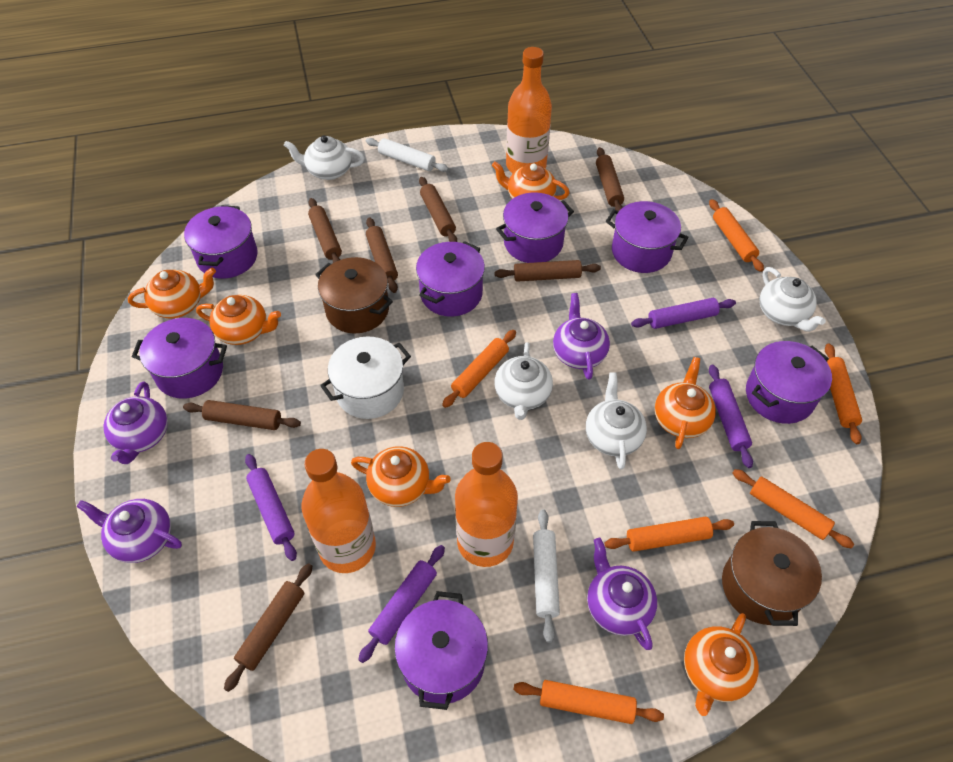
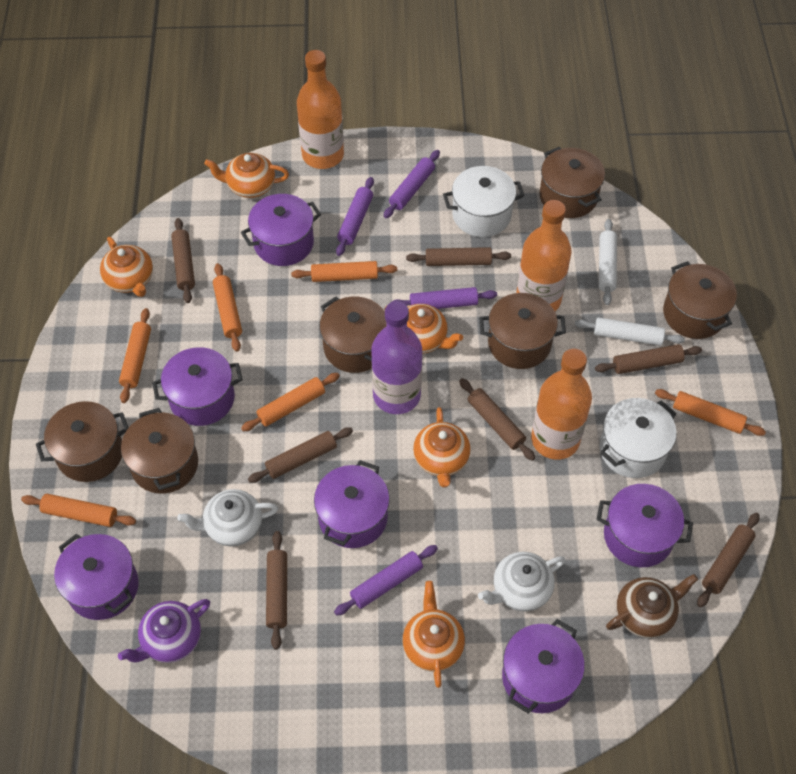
brown pot: [315,257,393,333] [722,521,822,626] = 2 -> [36,401,129,482] [121,408,198,494] [320,296,387,373] [479,293,566,369] [539,147,605,218] [663,261,737,339] = 6
brown teapot: none = 0 -> [606,574,698,638] = 1
orange teapot: [128,268,216,318] [196,295,281,345] [351,446,451,507] [492,162,570,200] [655,357,716,449] [684,613,759,716] = 6 -> [100,237,153,297] [205,153,289,198] [384,304,463,354] [403,581,465,688] [413,407,470,487] = 5
purple bottle: none = 0 -> [371,301,422,414] = 1
purple pot: [132,318,227,399] [184,205,258,279] [394,591,488,710] [416,241,485,317] [496,192,574,263] [606,201,689,273] [746,341,832,424] = 7 -> [54,534,139,620] [152,347,243,426] [241,194,321,266] [314,460,390,548] [502,619,585,714] [596,484,693,567] = 6
purple teapot: [76,499,182,563] [103,381,168,464] [553,293,610,380] [587,538,657,650] = 4 -> [118,599,210,663] = 1
white pot: [320,336,411,419] = 1 -> [443,166,525,237] [600,398,677,478] = 2
white teapot: [284,135,365,180] [495,342,553,420] [586,372,647,470] [760,267,826,332] = 4 -> [177,489,278,546] [478,552,566,612] = 2

